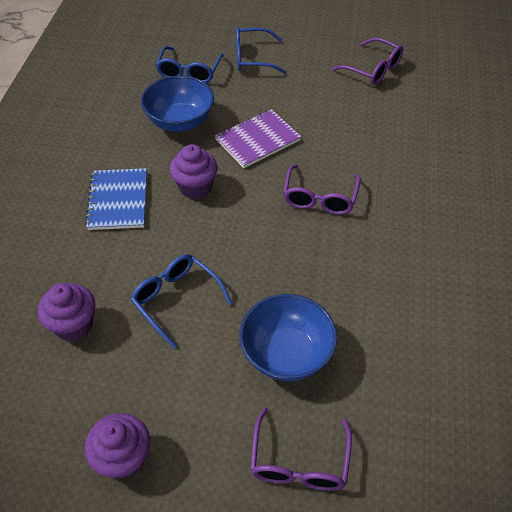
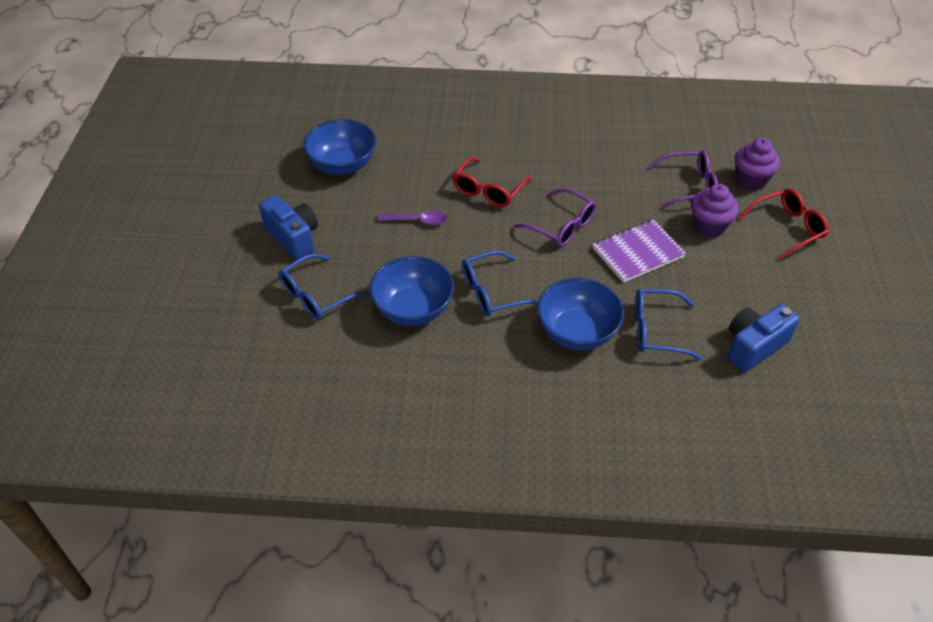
blue bowl: [141,75,214,132] [240,294,337,381] = 2 -> [303,119,376,175] [369,256,454,326] [537,278,624,350] = 3
blue camera: none = 0 -> [259,195,318,260] [728,304,800,372] = 2
blue notebook: [85,168,147,230] = 1 -> none = 0
purple cupcake: [38,283,96,341] [85,413,150,480] [169,144,218,199] = 3 -> [691,184,739,238] [735,138,780,191] = 2
purple glasses: [250,408,352,491] [283,165,361,215] [332,38,403,85] = 3 -> [514,188,596,247] [648,150,718,208] = 2
purple spoon: none = 0 -> [377,211,447,225] = 1
red glasses: none = 0 -> [453,157,532,207] [739,188,829,260] = 2

